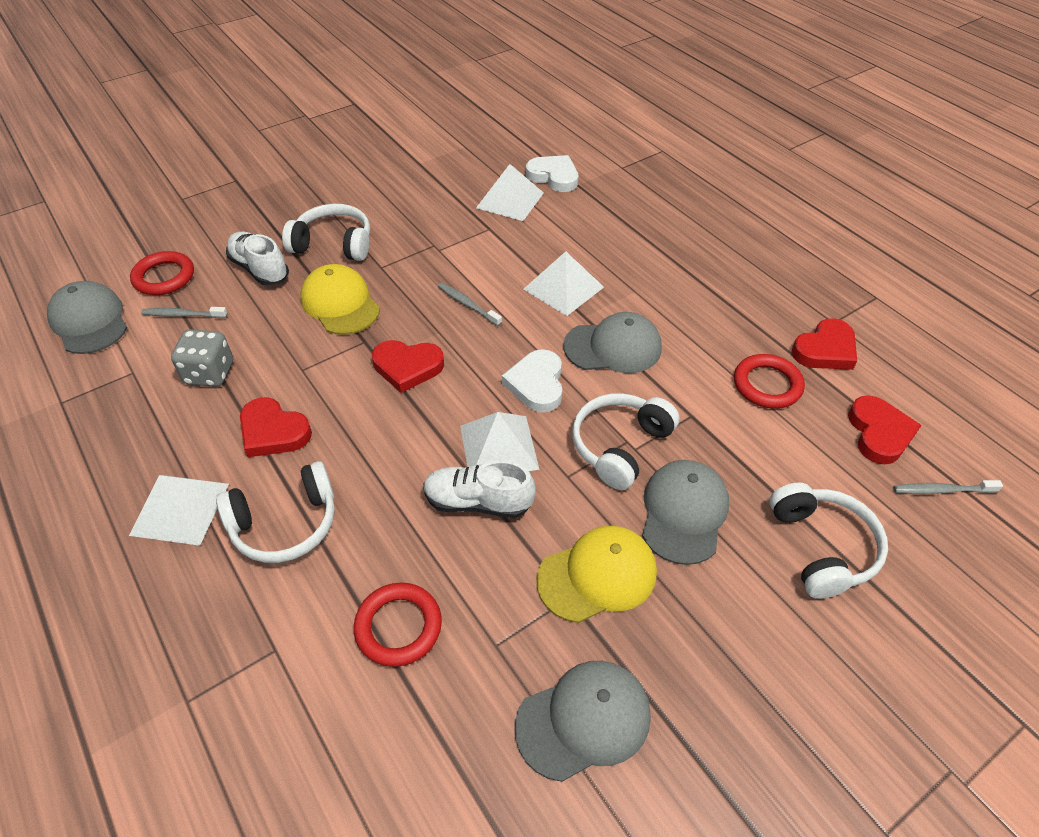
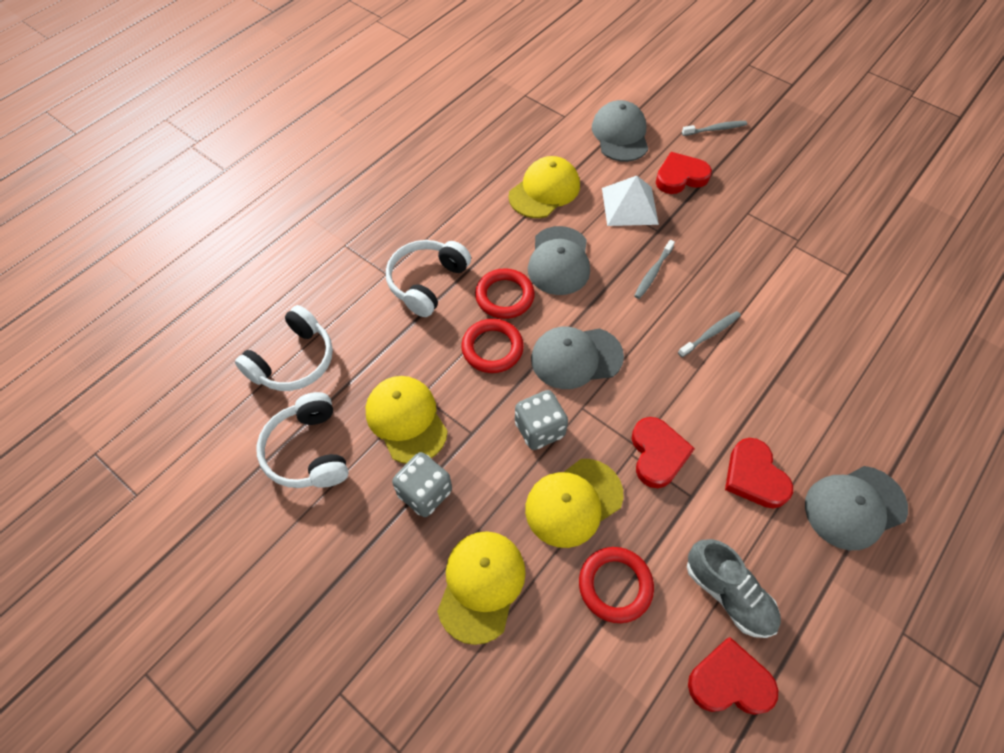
grey dice: [171,329,233,387] = 1 -> [392,452,452,517] [515,390,568,450] = 2
grey shoe: none = 0 -> [687,539,781,638] = 1
white headphones: [216,461,335,563] [282,204,370,261] [572,393,680,490] [769,483,888,599] = 4 -> [235,305,333,391] [256,392,349,488] [386,240,471,317] = 3
white heart: [502,349,562,413] [526,155,578,192] = 2 -> none = 0
white pyramid: [129,475,229,546] [460,412,540,471] [476,164,544,221] [524,251,604,316] = 4 -> [602,176,659,226] = 1
white shoe: [226,231,289,286] [423,460,536,518] = 2 -> none = 0
yellow cap: [300,264,380,335] [537,526,657,623] = 2 -> [366,376,448,464] [437,531,526,645] [508,156,580,218] [525,459,623,548] = 4

